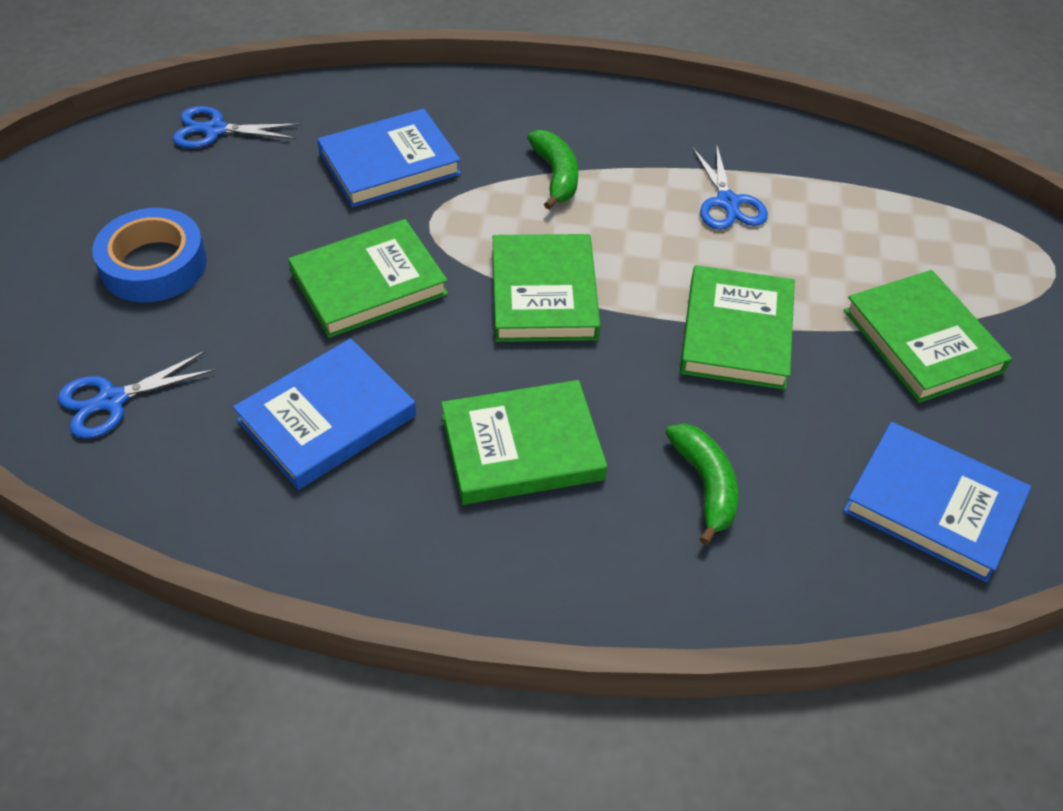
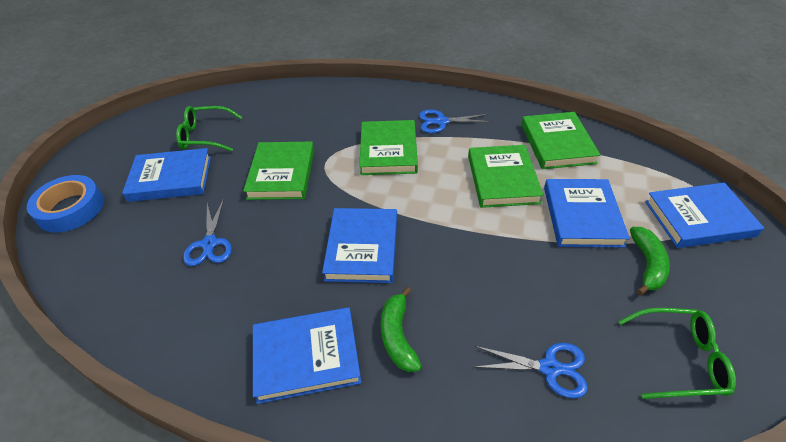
blue book: [233,338,416,490] [317,108,461,207] [843,422,1031,582] = 3 -> [122,148,211,202] [253,307,362,404] [322,208,397,283] [544,179,630,247] [645,183,764,248] = 5
green book: [288,219,448,338] [441,380,607,505] [493,234,600,342] [680,265,795,390] [844,270,1012,403] = 5 -> [243,142,314,200] [359,120,418,175] [468,145,544,208] [521,112,601,169] = 4
green glasses: none = 0 -> [176,106,242,152] [618,308,736,399] = 2

